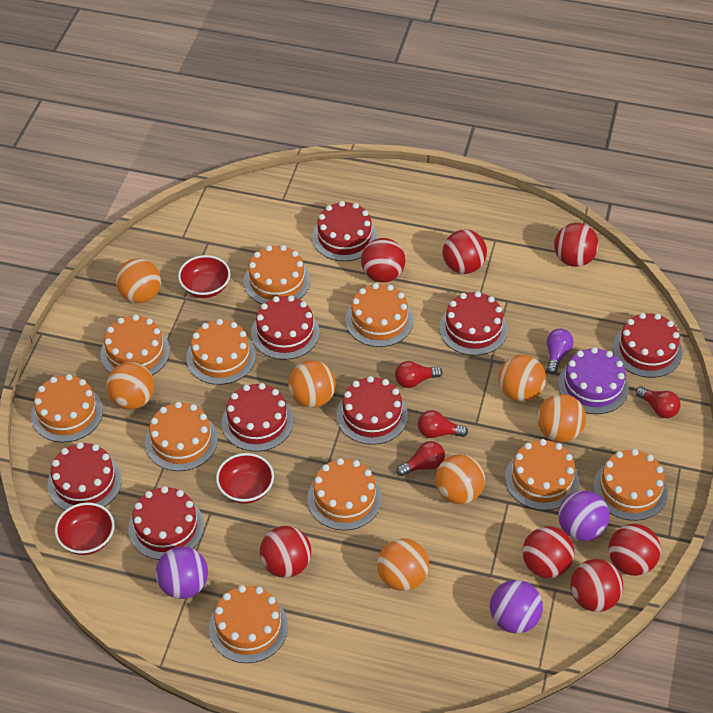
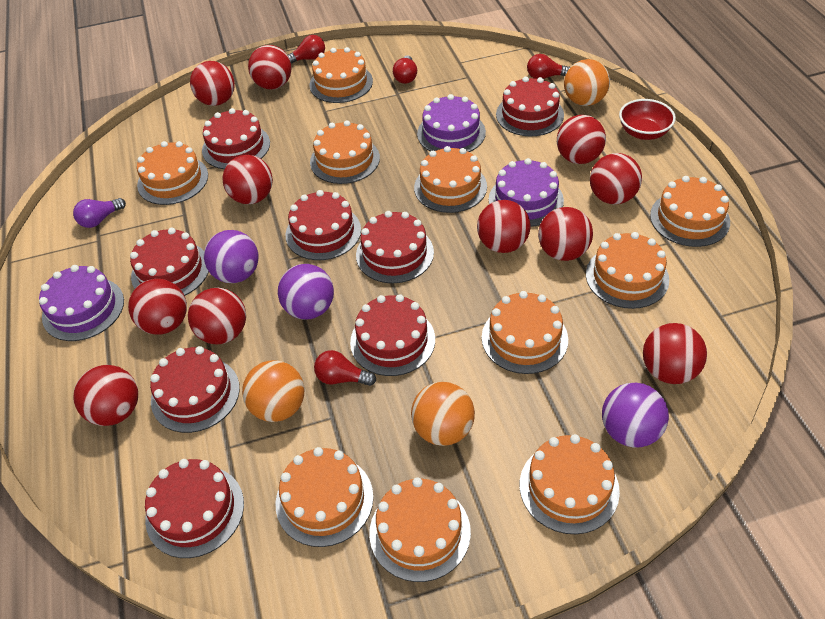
orange ball: [106,362,154,409] [116,258,161,303] [288,360,336,408] [377,539,429,591] [435,454,485,504] [498,355,546,402] [537,394,586,442] = 7 -> [242,360,304,422] [411,382,475,446] [564,59,610,106] = 3
purple cake: [558,347,629,414] = 1 -> [39,265,124,341] [417,94,486,152] [489,158,564,227] = 3
red ball: [260,526,311,578] [361,238,406,283] [443,230,487,274] [522,526,574,578] [554,223,599,267] [570,559,623,612] [608,524,661,576] = 7 -> [73,365,138,426] [128,279,187,335] [188,288,246,344] [190,61,235,106] [222,155,273,204] [248,45,291,89] [477,200,531,253] [538,207,593,261] [557,115,606,164] [590,153,642,204] [643,323,707,384] = 11
red bowl: [55,502,115,555] [178,255,231,298] [216,453,274,504] = 3 -> [619,99,676,140] = 1

